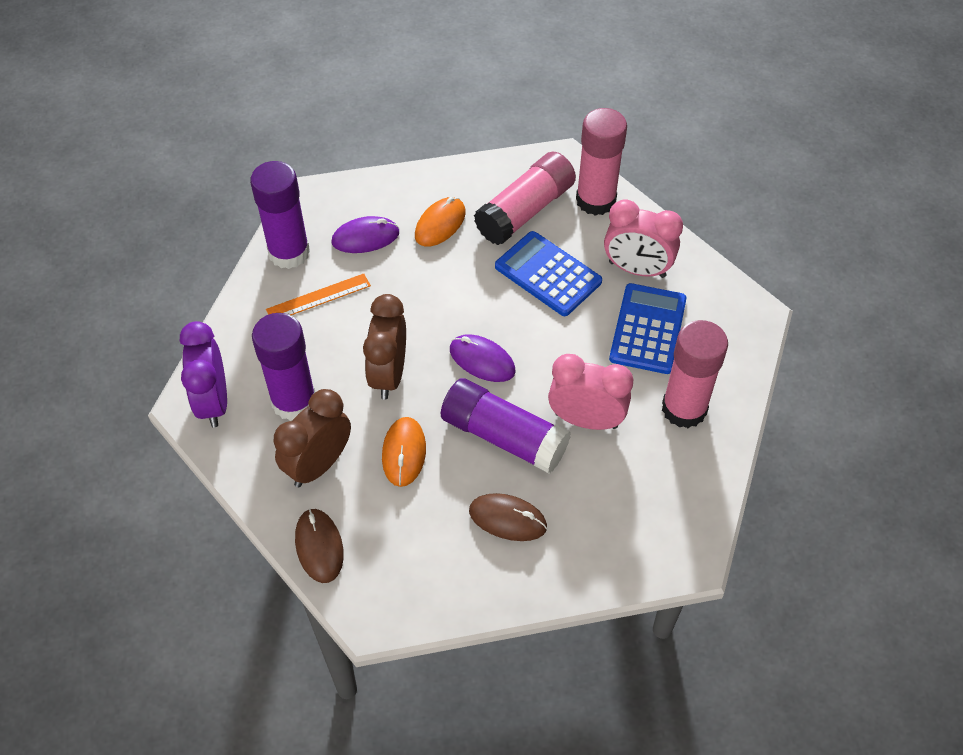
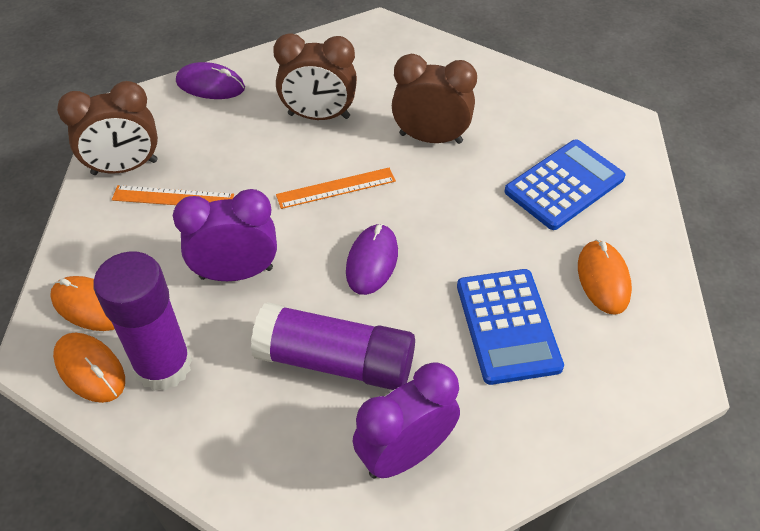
brown clock: [274,389,351,487] [363,294,406,400] = 2 -> [57,81,158,175] [273,33,357,120] [392,54,477,144] = 3
brown mouse: [295,509,344,583] [469,493,547,541] = 2 -> none = 0
orange mouse: [382,417,426,487] [415,197,466,247] = 2 -> [50,276,115,331] [53,333,125,403] [578,239,632,315] = 3
orange ruler: [266,274,371,315] = 1 -> [112,185,234,205] [276,168,396,209] = 2
pink clock: [548,354,633,430] [604,199,683,278] = 2 -> none = 0
pink glue stick: [474,152,576,245] [576,108,627,216] [662,320,728,428] = 3 -> none = 0
purple clock: [180,321,227,427] = 1 -> [173,189,277,281] [353,362,460,478] = 2
purple glue stick: [250,161,310,269] [252,313,315,421] [441,378,571,474] = 3 -> [93,251,192,391] [251,302,415,390] = 2

